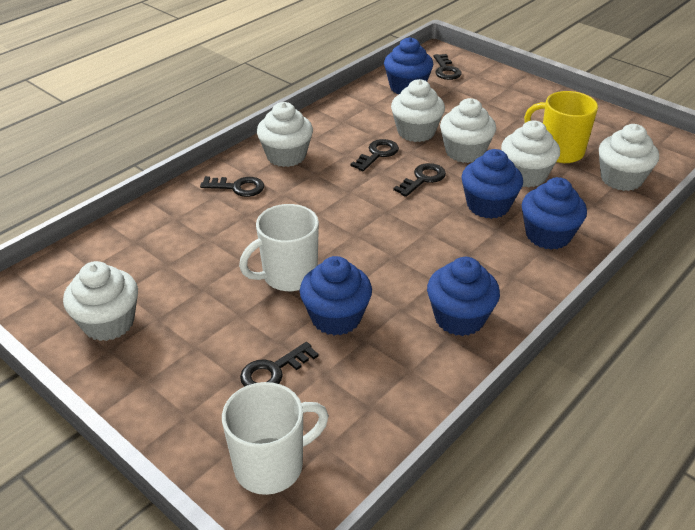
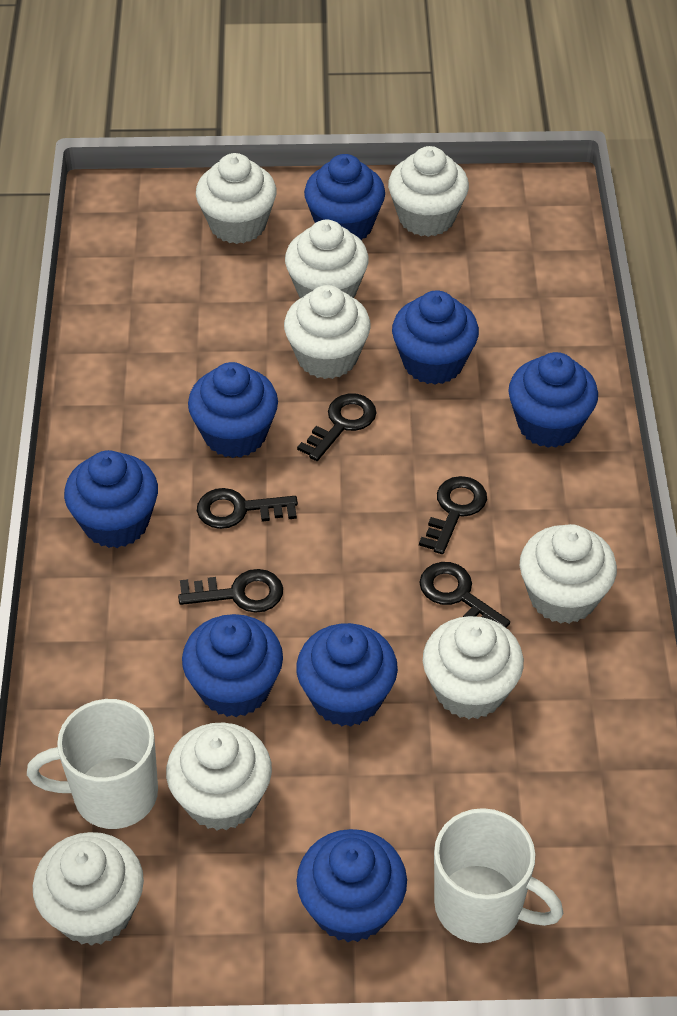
blue cupcake: [300,256,372,335] [384,37,433,94] [427,257,500,336] [461,149,523,219] [522,177,587,250] = 5 -> [64,450,158,548] [182,614,283,717] [188,362,278,458] [296,623,398,727] [296,829,407,942] [304,154,385,240] [392,290,479,385] [508,352,598,448] = 8
white cupcake: [63,261,138,341] [257,102,313,167] [391,79,445,142] [440,98,496,163] [501,120,560,187] [599,124,659,191] = 6 -> [33,832,144,946] [166,722,272,830] [196,153,276,244] [284,285,371,379] [285,220,369,298] [388,146,469,237] [423,616,524,719] [520,524,617,624] = 8
yellow mug: [524,91,598,163] = 1 -> none = 0

